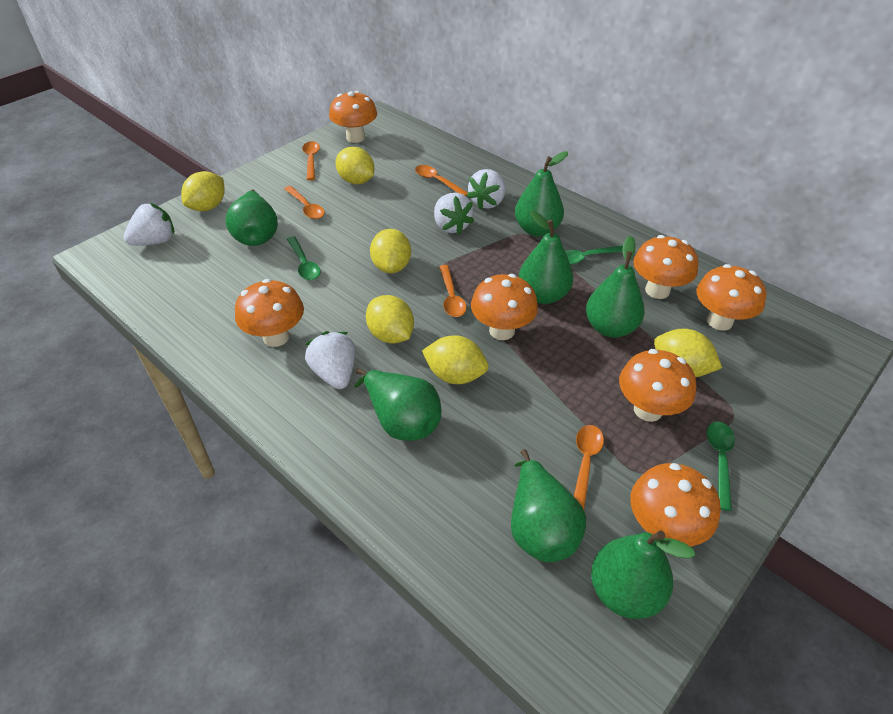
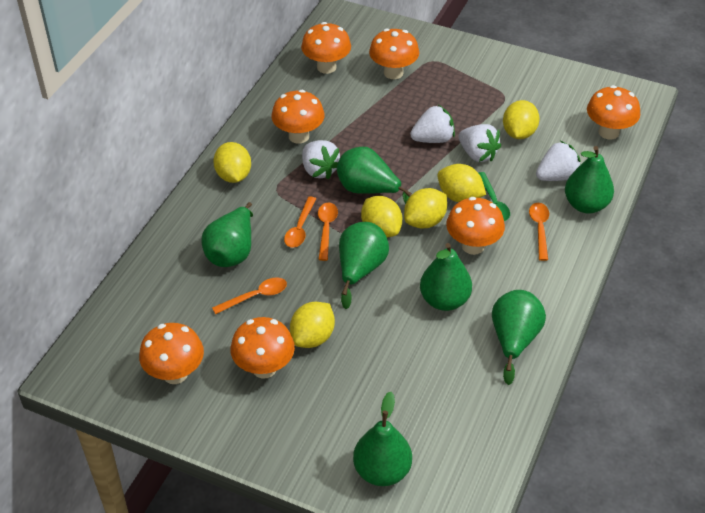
green spoon: [287,236,321,280] [565,245,623,265] [707,422,735,511] = 3 -> [479,172,510,221] = 1
orange spoon: [284,186,325,219] [302,141,320,180] [415,165,468,196] [439,265,467,317] [574,425,604,510] = 5 -> [212,277,287,314] [284,196,316,248] [318,203,338,261] [529,203,549,261] = 4

